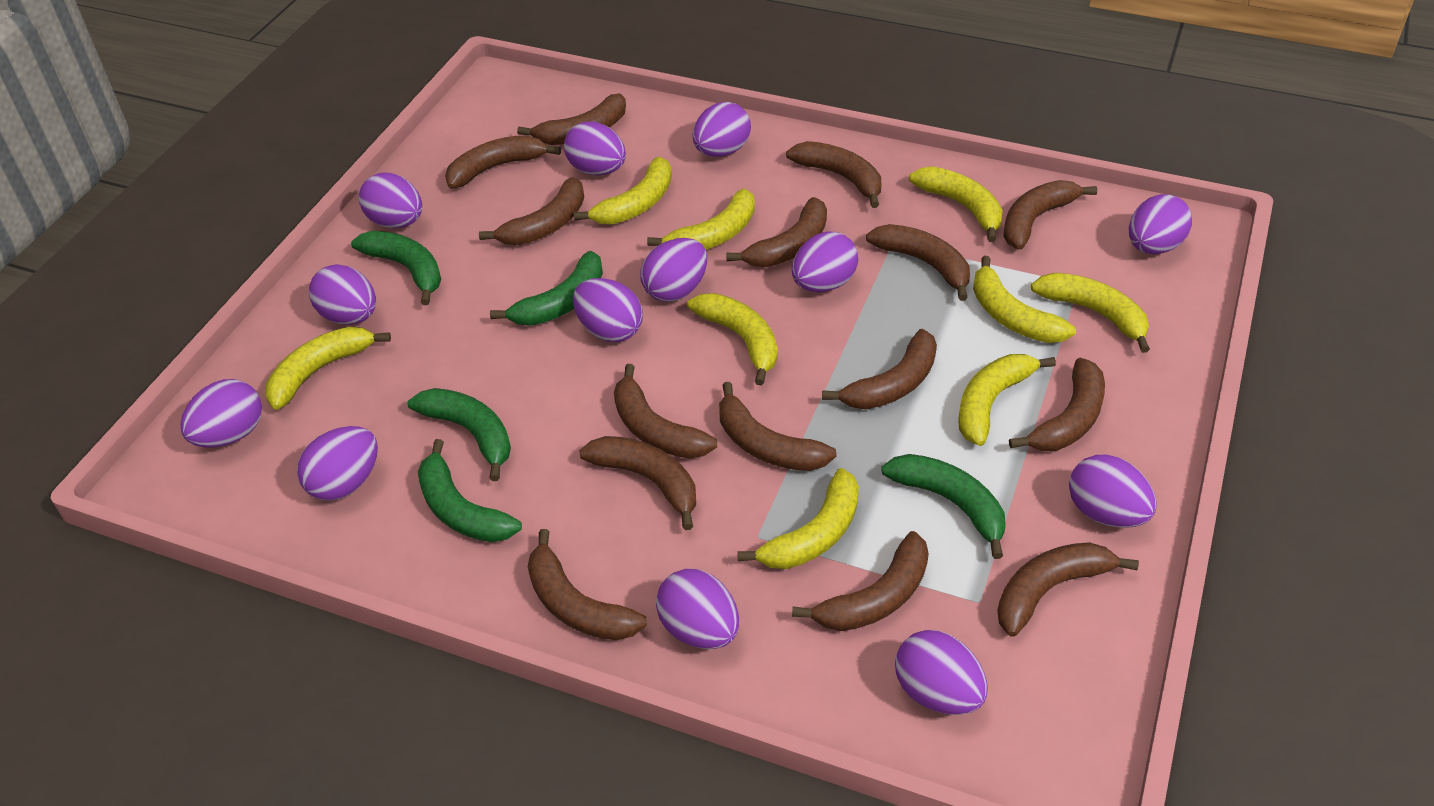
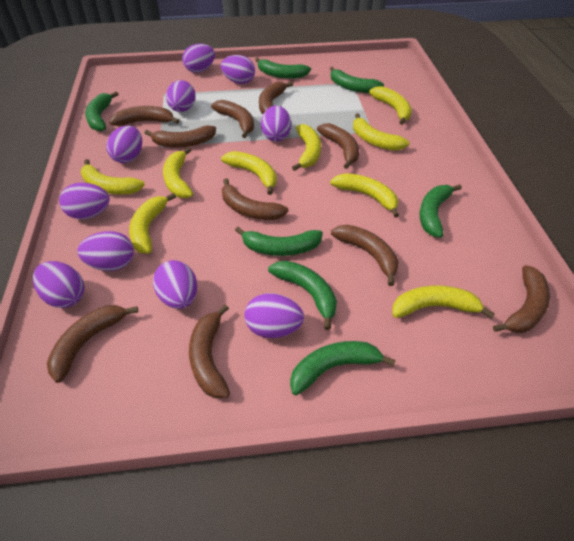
brown banana: [445,135,561,189] [479,177,584,245] [517,93,626,145] [528,529,647,640] [579,436,696,530] [614,364,717,459] [719,382,837,471] [726,197,827,267] [786,141,881,208] [792,531,929,631] [822,329,937,409] [866,224,970,301] [997,542,1139,636] [1003,180,1097,250] [1009,358,1105,451] = 15 -> [47,305,138,383] [109,106,179,126] [145,125,216,148] [189,305,230,398] [211,100,254,138] [222,178,289,220] [259,81,293,114] [317,123,359,169] [331,225,398,286] [493,265,550,333] = 10
green banana: [351,231,441,305] [408,388,511,481] [418,439,522,542] [490,251,603,326] [881,454,1006,559] = 5 -> [85,92,118,131] [235,227,323,256] [255,57,311,79] [268,261,337,330] [290,341,396,396] [330,66,384,93] [420,184,462,238] = 7
purple egg: [180,379,262,448] [297,426,378,501] [309,264,376,325] [359,172,422,228] [564,121,626,175] [573,278,643,342] [640,238,707,302] [656,569,739,649] [693,102,751,157] [792,231,858,292] [895,630,988,715] [1069,455,1156,528] [1129,194,1192,254] = 13 -> [33,261,84,308] [59,183,110,219] [77,231,134,271] [106,126,142,163] [153,260,197,309] [166,80,196,112] [182,44,215,73] [221,55,255,84] [244,293,304,338] [261,105,291,141] = 10

